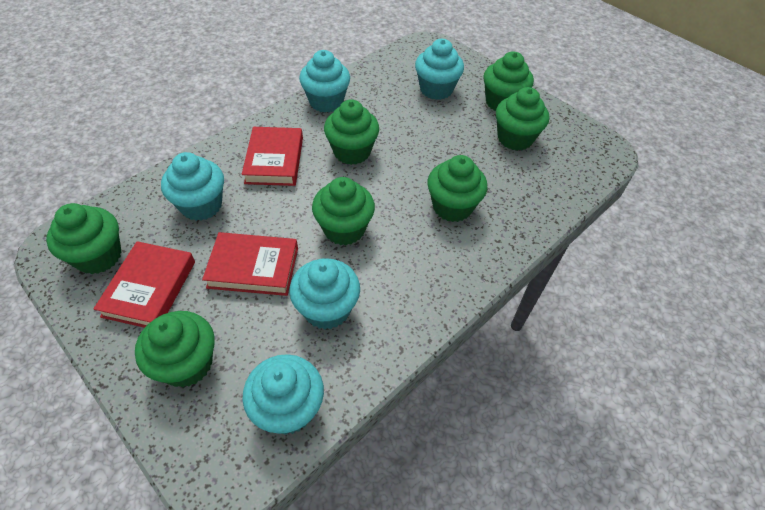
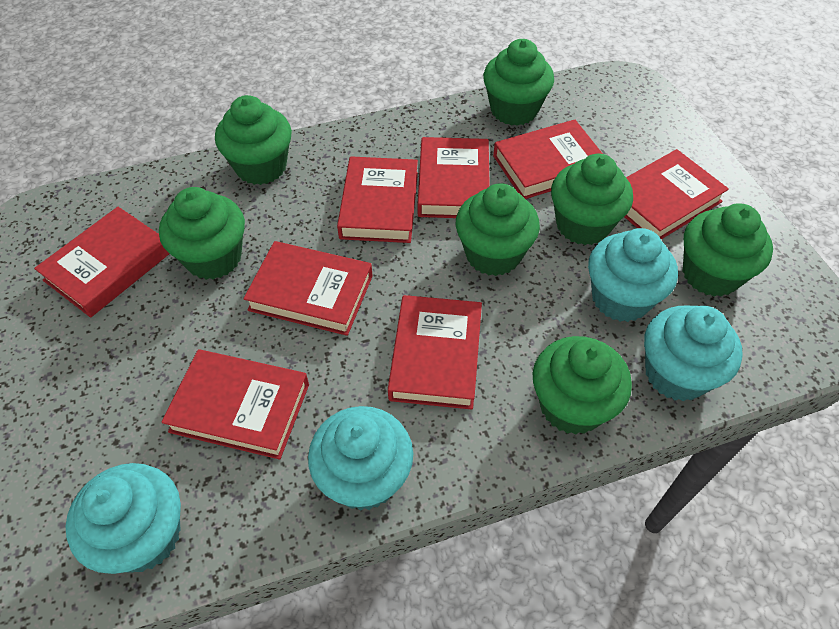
red book: [93,241,195,328] [202,232,298,296] [242,127,303,186] = 3 -> [34,207,170,317] [161,349,309,460] [243,241,373,336] [337,156,418,243] [388,295,482,410] [418,137,490,218] [493,120,603,199] [624,149,729,239] = 8
turquoise cupcake: [161,152,224,221] [242,354,324,435] [289,258,360,330] [299,50,350,113] [415,39,464,100] = 5 -> [65,463,181,574] [308,406,413,511] [588,228,678,322] [644,306,743,401] = 4

